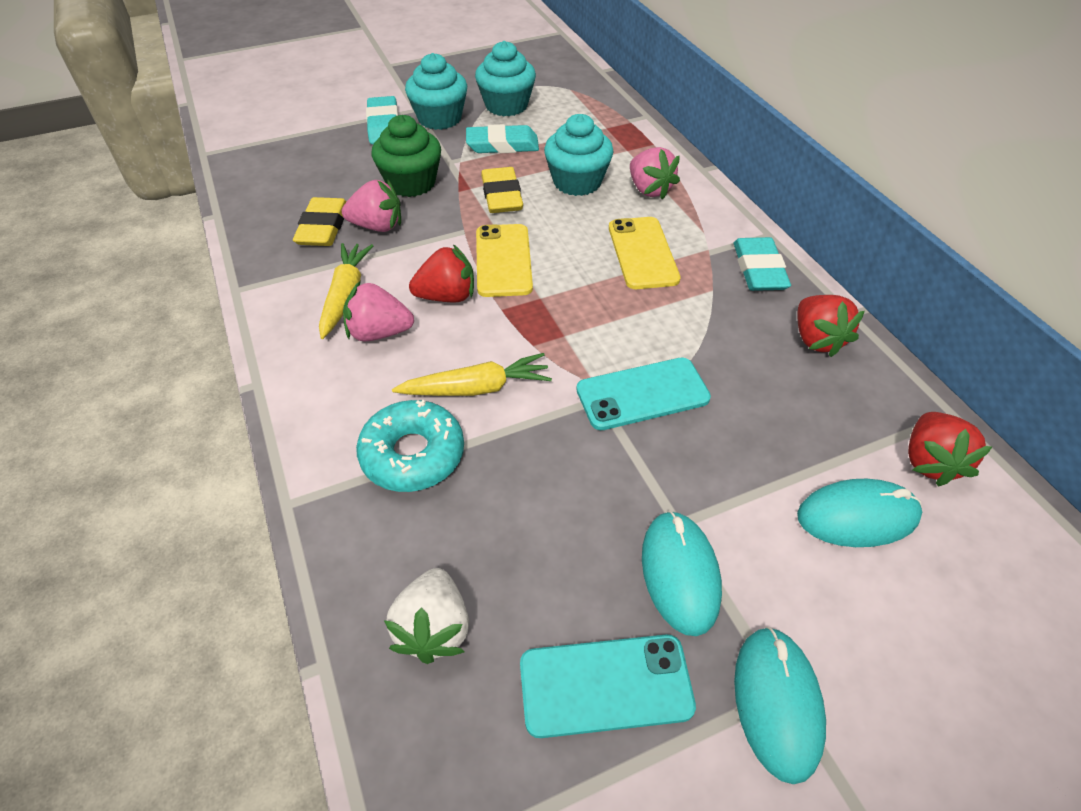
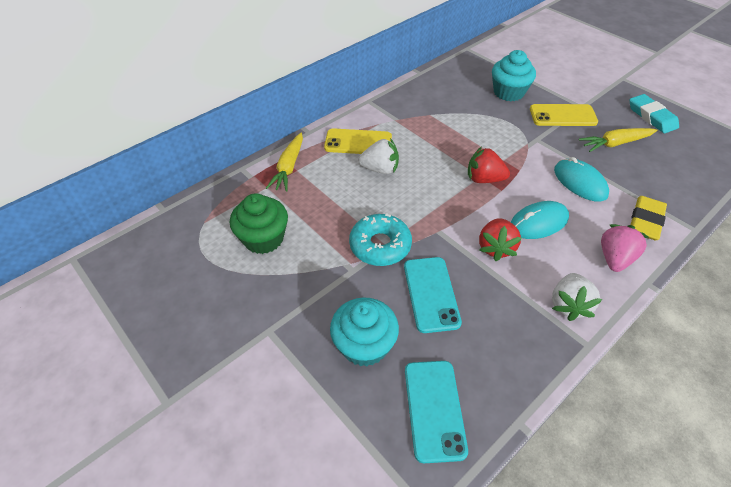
pink strawberry: [342,180,401,232] [343,281,414,341] [630,147,680,200] = 3 -> [601,224,649,272] = 1
red strawberry: [409,244,474,302] [798,295,865,357] [908,412,992,487] = 3 -> [468,146,510,183] [479,218,522,261] = 2
turquoise cupcake: [405,53,467,130] [475,41,536,116] [544,114,614,196] = 3 -> [330,298,399,367] [492,50,536,101] = 2
turquoise eraser: [366,96,398,144] [466,124,539,153] [734,237,791,291] = 3 -> [629,94,679,133] = 1
turquoise mouse: [642,510,722,636] [734,627,826,784] [797,479,922,547] = 3 -> [511,201,569,239] [554,157,609,202] = 2
white strawberry: [384,568,469,664] = 1 -> [358,138,399,174] [552,273,602,321] = 2
yellow eraser: [293,197,347,246] [481,167,523,213] = 2 -> [631,196,667,241] = 1

